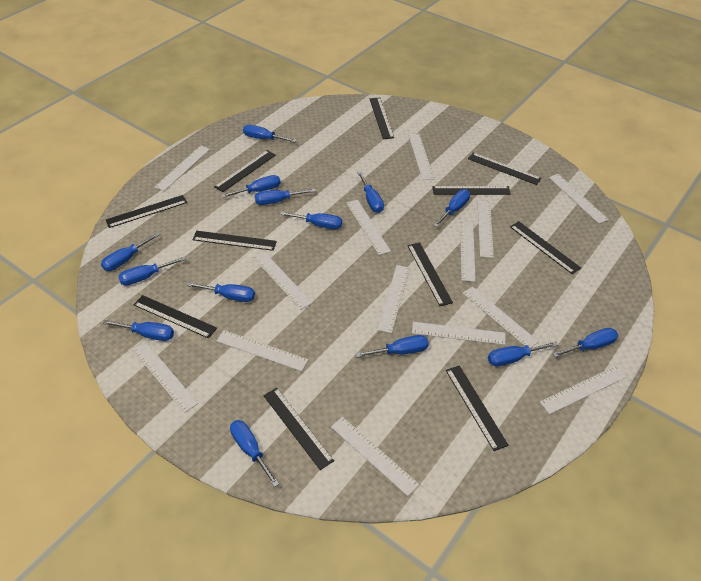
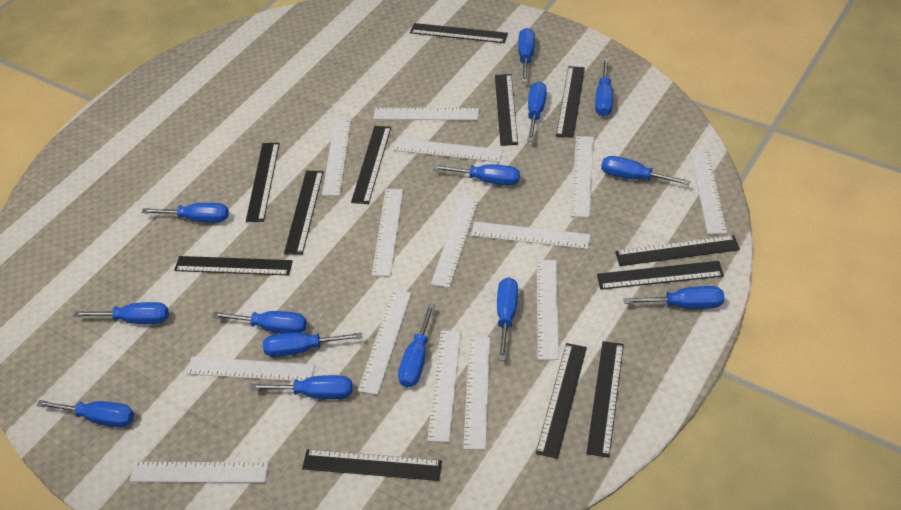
black ruler: [106,195,187,228] [133,295,217,339] [192,231,277,251] [214,150,276,192] [263,388,334,470] [370,98,394,139] [407,243,453,306] [432,186,511,195] [446,365,509,451] [468,153,541,185] [510,221,581,274] = 11 -> [174,256,293,276] [246,143,280,222] [284,171,323,255] [302,449,442,481] [351,126,391,204] [410,23,508,43] [495,74,518,146] [536,343,587,459] [556,66,585,138] [587,341,624,457] [597,261,724,290] [615,235,740,266] = 12

